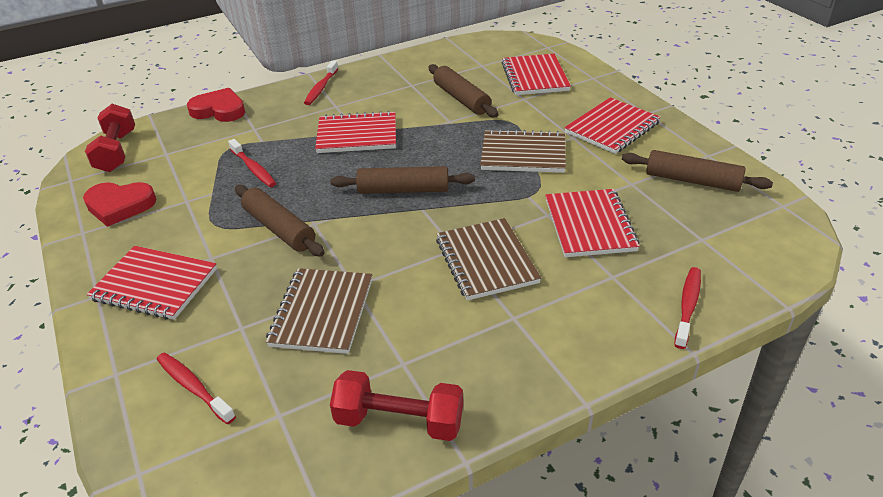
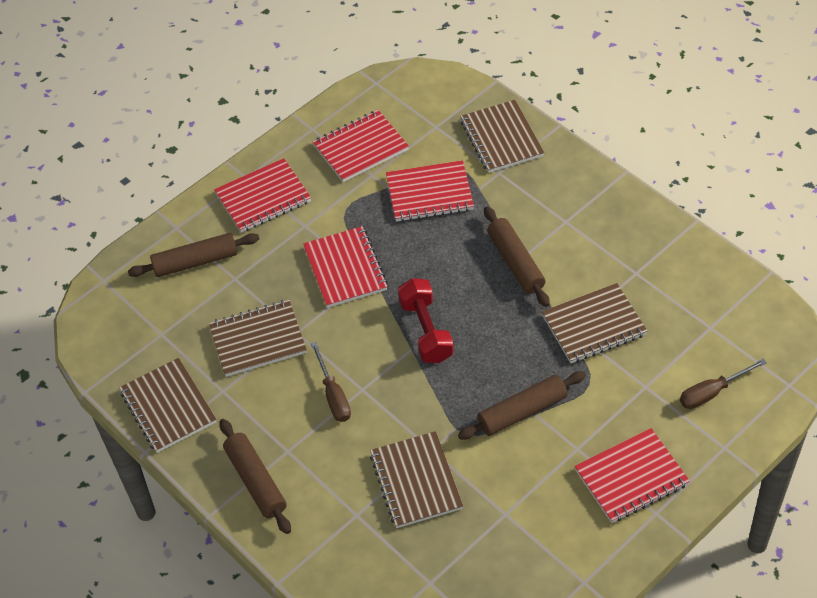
brown notebook: [266,268,372,354] [436,218,541,301] [480,129,566,173] = 3 -> [119,358,217,453] [209,300,307,377] [370,431,463,528] [460,100,544,173] [542,283,647,363] = 5
brown screwdriver: none = 0 -> [311,342,351,422] [680,359,767,409] = 2
red dumbbell: [85,104,135,172] [330,370,463,441] = 2 -> [398,278,454,363] = 1
red heart: [83,182,156,227] [187,88,245,122] = 2 -> none = 0
red toothbrush: [157,352,236,424] [228,139,276,187] [304,61,338,105] [674,267,701,349] = 4 -> none = 0

